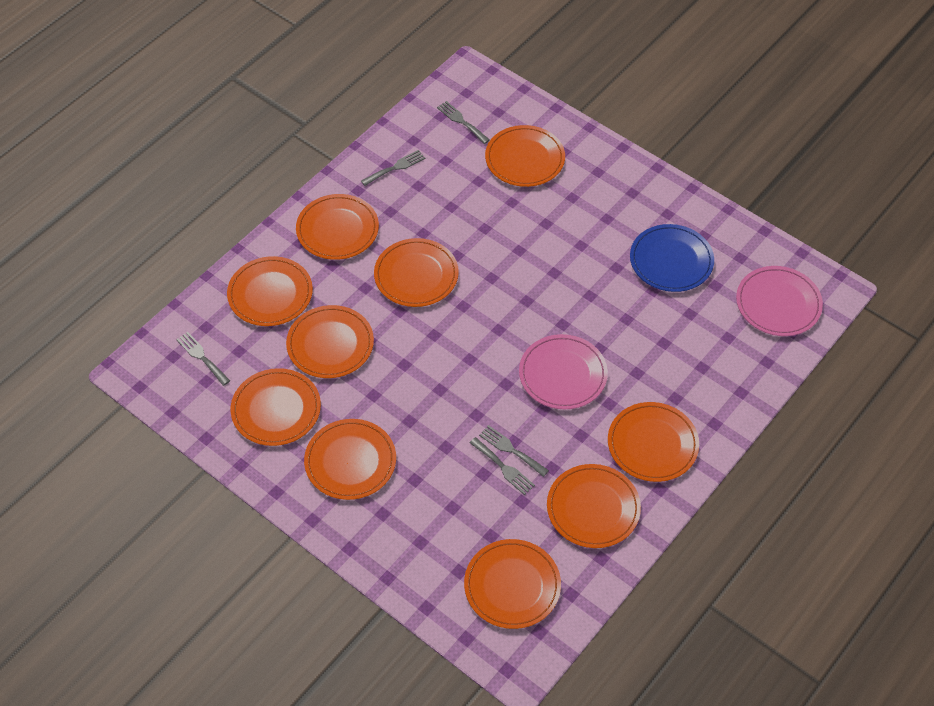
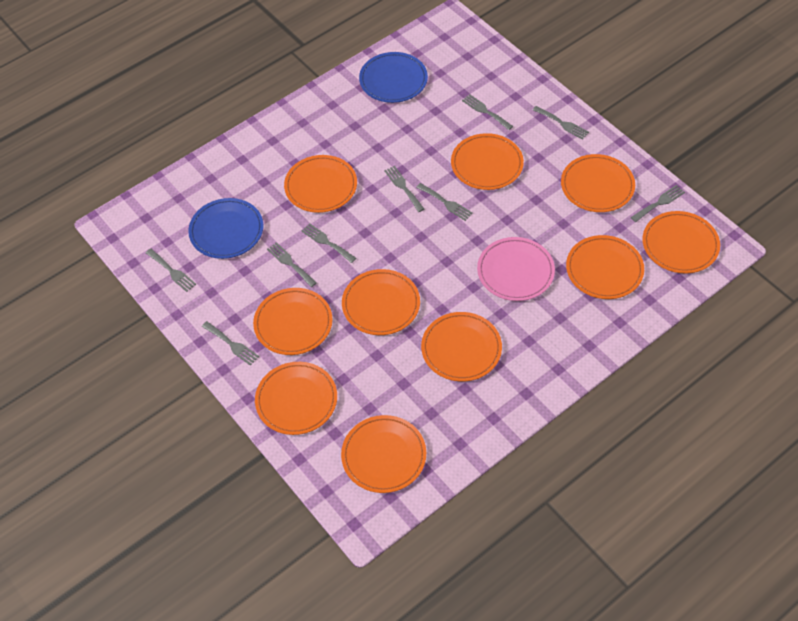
blue plate: [630,224,714,292] = 1 -> [188,198,263,259] [359,52,428,103] = 2
grey fork: [176,332,230,386] [361,150,425,186] [437,101,490,144] [469,437,535,495] [479,425,549,477] = 5 -> [146,248,196,292] [202,321,259,366] [267,242,317,287] [302,223,356,263] [384,166,424,212] [416,183,473,221] [462,94,513,130] [533,106,589,140] [631,185,685,222] = 9
pink plate: [519,334,608,409] [736,266,823,336] = 2 -> [477,237,555,301] = 1

